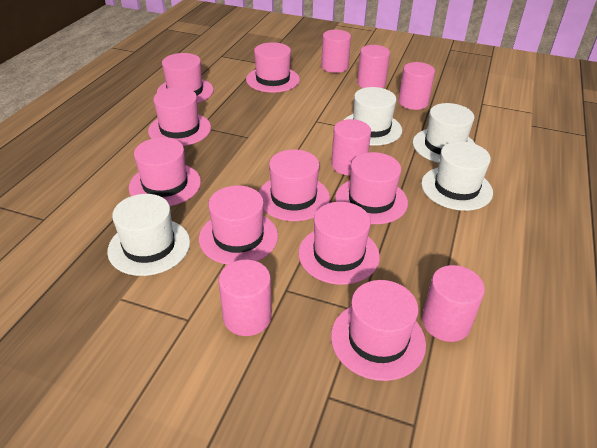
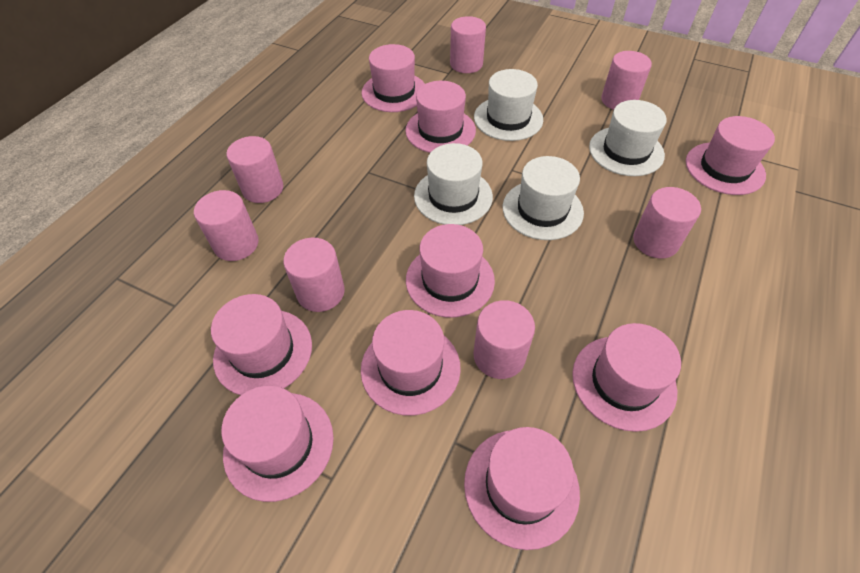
pink cylinder: [219,260,272,336] [321,30,351,73] [331,119,371,176] [357,45,390,88] [398,62,435,110] [422,265,485,342] = 6 -> [194,190,259,261] [226,136,283,203] [283,238,345,312] [450,16,486,73] [473,300,535,379] [601,51,652,110] [633,187,701,259] = 7

